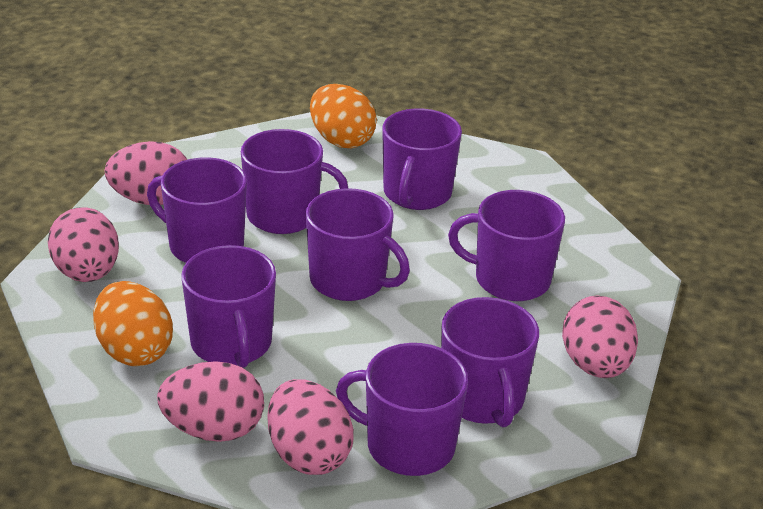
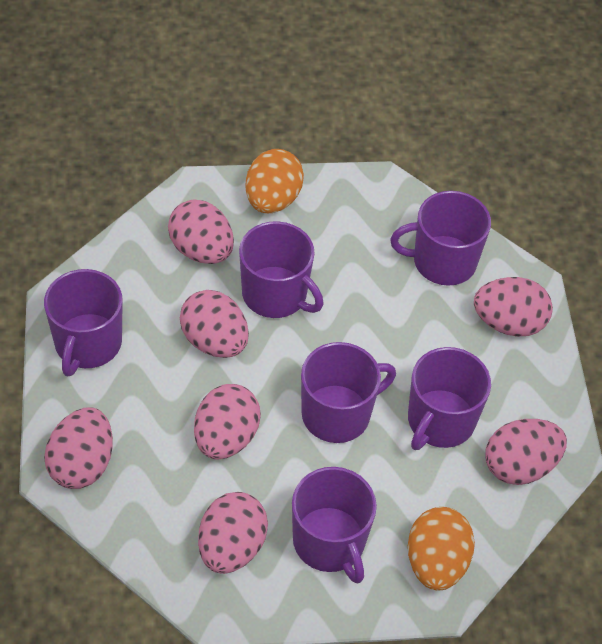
pink egg: [48,207,119,282] [104,141,187,205] [157,361,264,442] [267,379,354,475] [562,296,638,378] = 5 -> [44,408,113,489] [168,200,234,264] [180,290,249,358] [194,384,261,460] [198,492,268,574] [474,277,553,337] [485,419,567,485] = 7
purple mug: [147,157,247,263] [181,245,276,368] [241,129,348,234] [306,188,410,301] [336,343,468,476] [382,108,462,210] [441,297,539,427] [448,190,565,301] = 8 -> [44,269,123,376] [239,221,323,318] [292,467,377,583] [301,342,396,443] [390,191,491,286] [408,347,491,450] = 6

